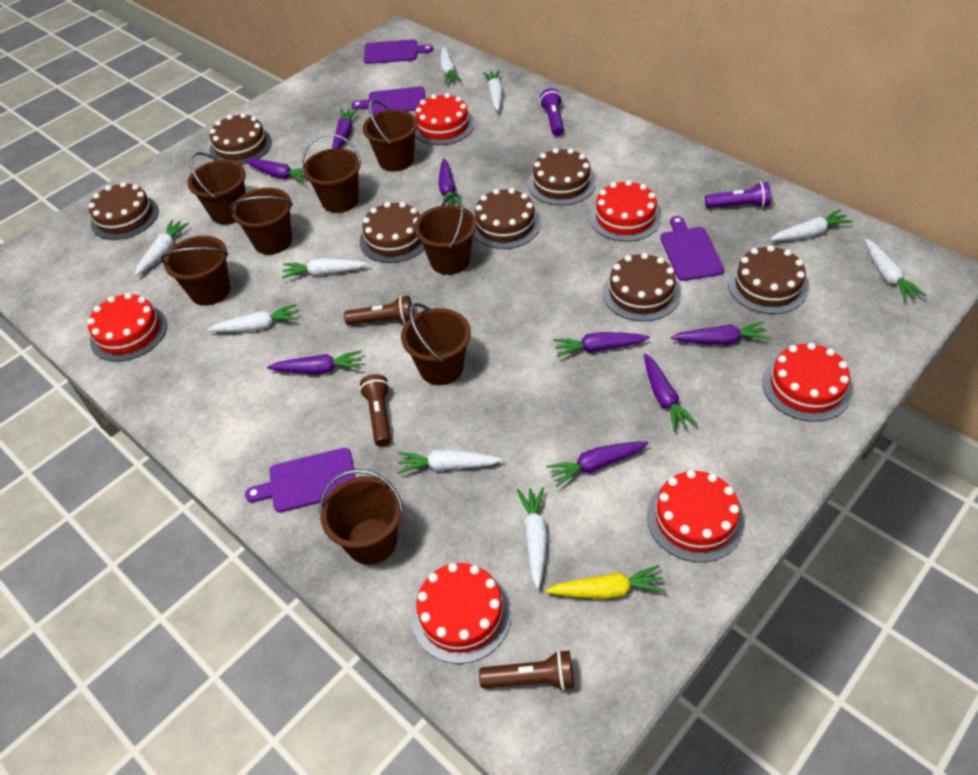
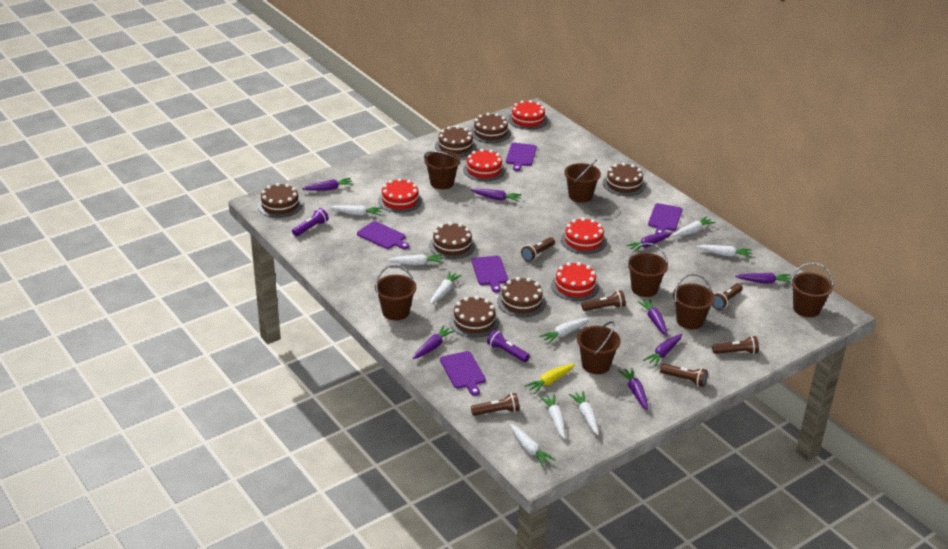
brown bucket: [161,236,230,306] [187,152,246,225] [229,188,293,255] [301,134,362,213] [319,469,404,565] [363,100,418,172] [401,303,471,385] [414,194,477,275] = 8 -> [375,265,416,321] [424,151,460,189] [564,159,601,203] [577,321,621,374] [627,243,668,297] [673,274,715,329] [790,262,834,317] = 7
brown flashlight: [344,296,413,325] [359,374,391,447] [479,650,574,691] = 3 -> [471,393,520,416] [521,237,555,262] [581,290,626,311] [660,364,708,387] [712,283,743,310] [712,336,759,354] = 6
purple cutting board: [245,448,356,513] [351,87,425,115] [364,40,433,64] [660,216,724,281] = 4 -> [357,221,409,249] [440,351,486,396] [471,256,508,293] [506,143,537,171] [648,203,682,234] = 5
red cake: [87,293,167,362] [411,563,512,664] [415,93,474,145] [590,180,661,242] [647,470,744,562] [762,342,852,422] = 6 -> [378,178,422,213] [463,149,505,181] [508,100,548,130] [551,262,599,301] [561,218,607,254] = 5

